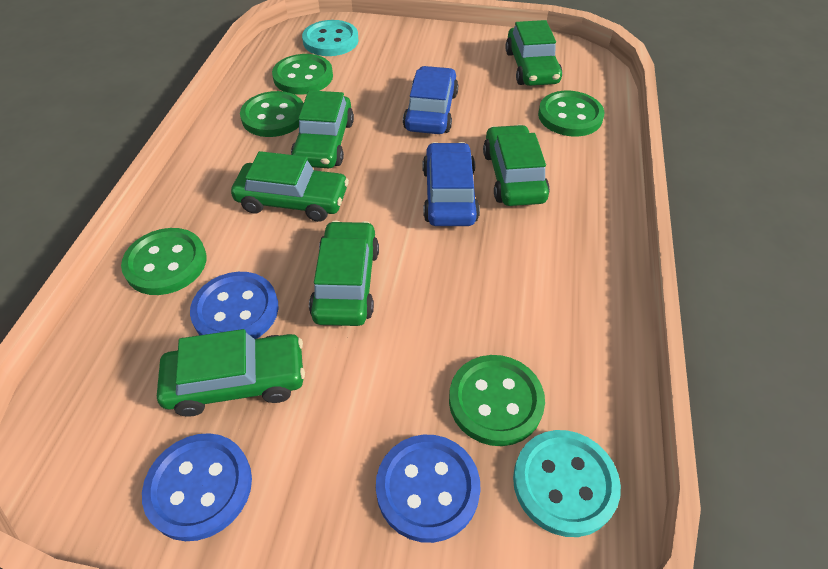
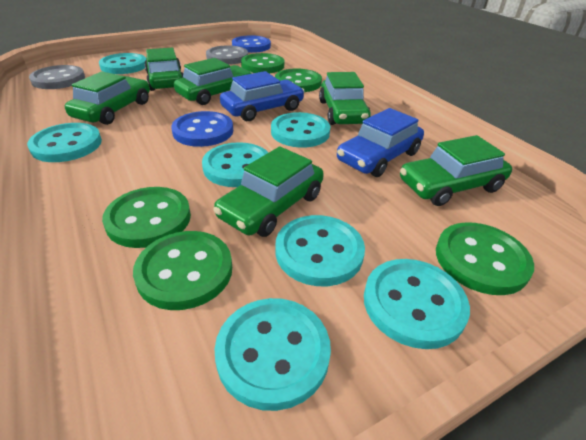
blue button: [142,433,252,541] [190,272,279,339] [376,435,481,543] = 3 -> [171,111,233,147] [232,35,271,53] = 2
grey button: none = 0 -> [29,65,85,89] [206,45,248,65] = 2
turquoise button: [302,20,359,56] [513,430,621,537] = 2 -> [27,123,102,162] [99,53,146,74] [202,142,269,187] [215,298,331,411] [271,112,330,148] [276,215,365,286] [364,259,470,349] = 7

